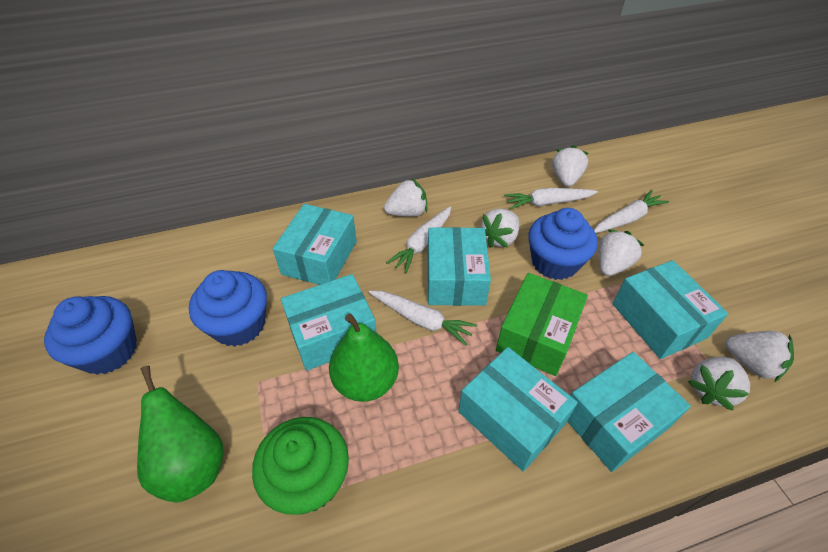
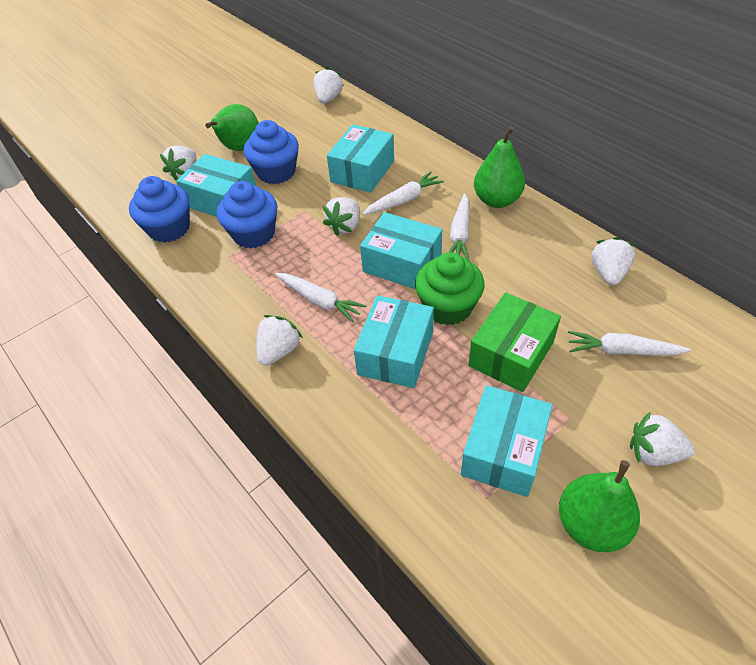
green pear: [137,366,224,503] [329,313,399,402] = 2 -> [205,104,259,151] [474,126,525,208] [559,460,640,552] = 3
turquoise box: [273,204,357,285] [281,274,377,371] [428,227,491,306] [458,347,578,471] [567,352,691,472] [612,260,728,359] = 6 -> [176,154,256,217] [327,124,394,193] [354,295,434,388] [360,212,442,289] [461,385,553,497] = 5

